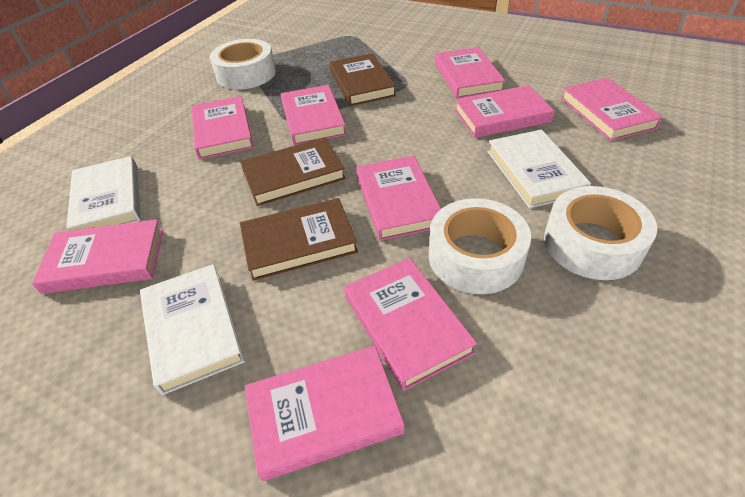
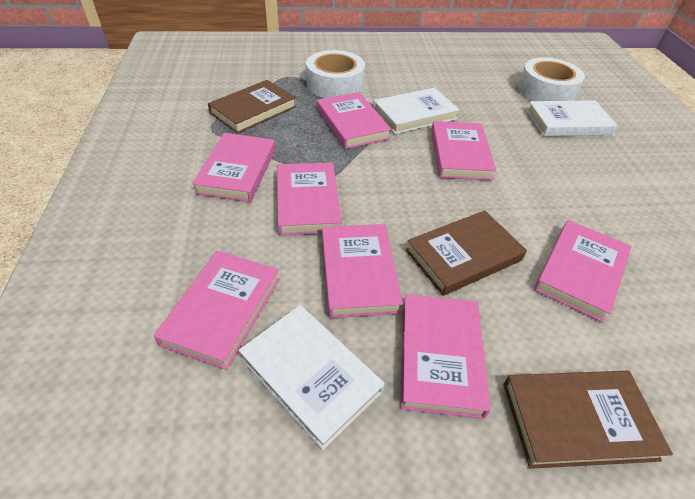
pink book: [32,219,163,294] [191,96,254,159] [245,346,405,481] [281,85,347,145] [344,258,477,391] [356,156,441,241] [435,47,505,99] [454,85,555,138] [561,78,663,141] = 9 -> [154,251,280,370] [192,133,276,202] [277,163,342,236] [317,92,392,149] [322,224,403,318] [401,294,491,419] [431,121,496,180] [534,220,632,323] = 8
white tape: [210,39,276,90] [429,198,531,294] [544,186,657,280] = 3 -> [306,50,365,98] [518,57,585,101] = 2

